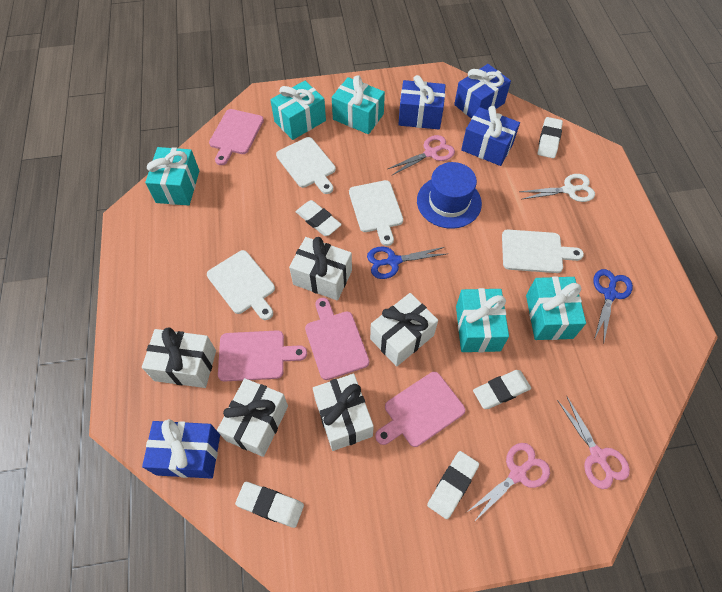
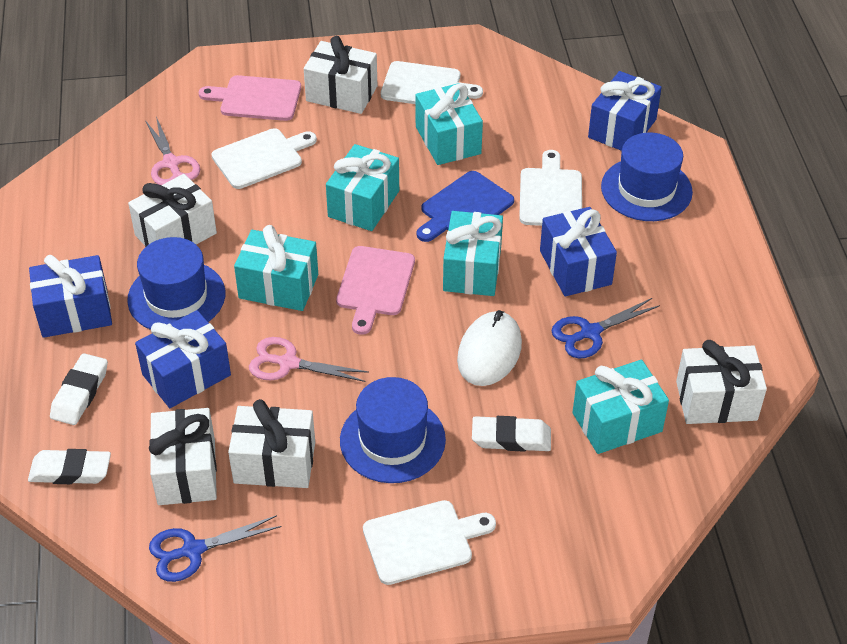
blue cutting board: none = 0 -> [417,171,514,242] = 1
blue hat: [417,162,482,229] = 1 -> [127,237,225,330] [340,377,446,483] [601,133,693,221] = 3
pink cutting board: [209,109,264,165] [218,330,307,382] [305,298,369,380] [375,372,465,447] = 4 -> [199,75,301,121] [336,246,415,335] = 2
pink scissors: [388,135,455,175] [467,443,550,523] [557,395,630,489] = 3 -> [145,116,200,185] [249,337,369,382] = 2
white eraser: [235,482,304,528] [296,200,342,236] [427,451,479,519] [473,370,531,409] [538,117,563,158] = 5 -> [28,449,111,484] [50,353,108,425] [472,416,551,452] = 3
white mouse: none = 0 -> [457,310,522,386] = 1
white scissors: [519,174,595,202] = 1 -> none = 0

